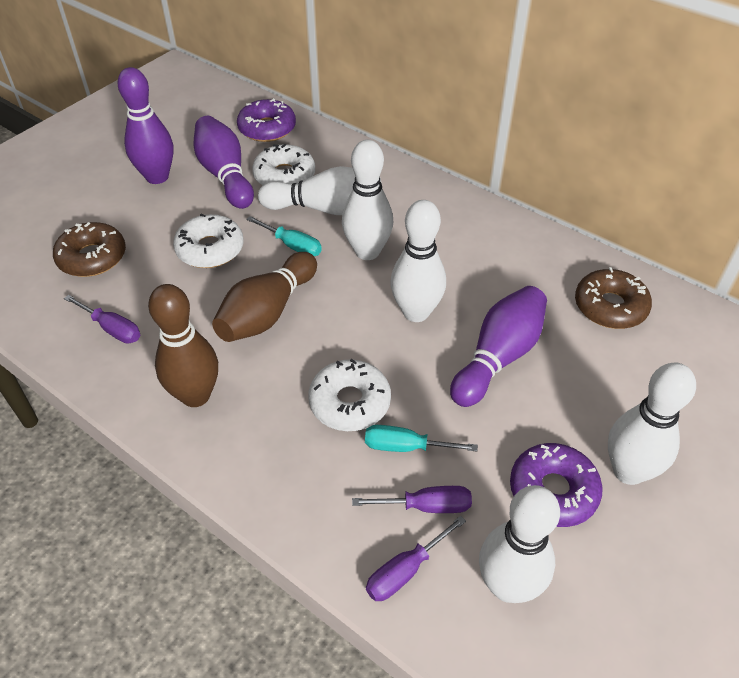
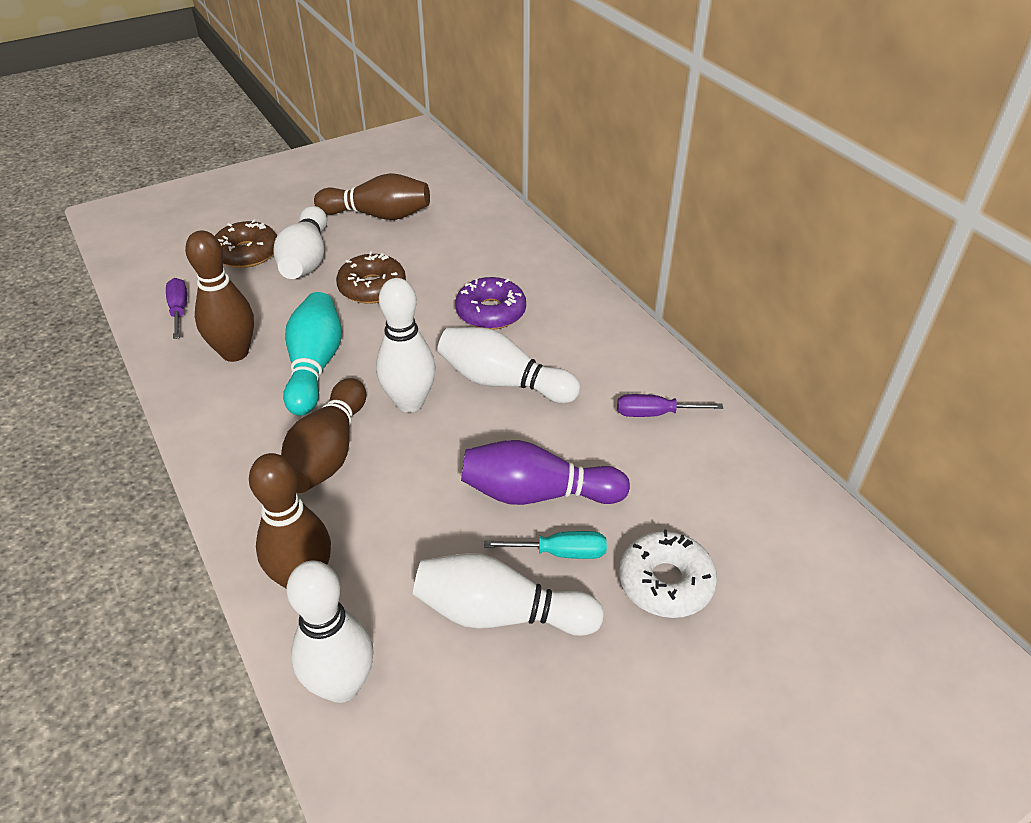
brown bowling pin: [148,284,218,407] [212,252,317,342] = 2 -> [185,231,254,362] [249,453,331,589] [281,378,366,493] [314,173,430,220] = 4
purple bowling pin: [117,67,174,184] [193,116,254,209] [450,286,547,407] = 3 -> [461,440,630,505] = 1
purple donut: [237,98,296,142] [510,443,603,527] = 2 -> [455,277,526,329] = 1
purple screwdriver: [64,295,140,344] [352,486,472,513] [366,516,466,601] = 3 -> [166,278,187,339] [617,394,723,417] = 2
turquoise bowling pin: none = 0 -> [283,292,342,416] = 1
turquoise screwdriver: [246,216,322,256] [365,425,478,452] = 2 -> [484,531,607,559] = 1
white donut: [173,214,244,268] [252,144,315,185] [308,359,391,431] = 3 -> [619,530,717,618] = 1

